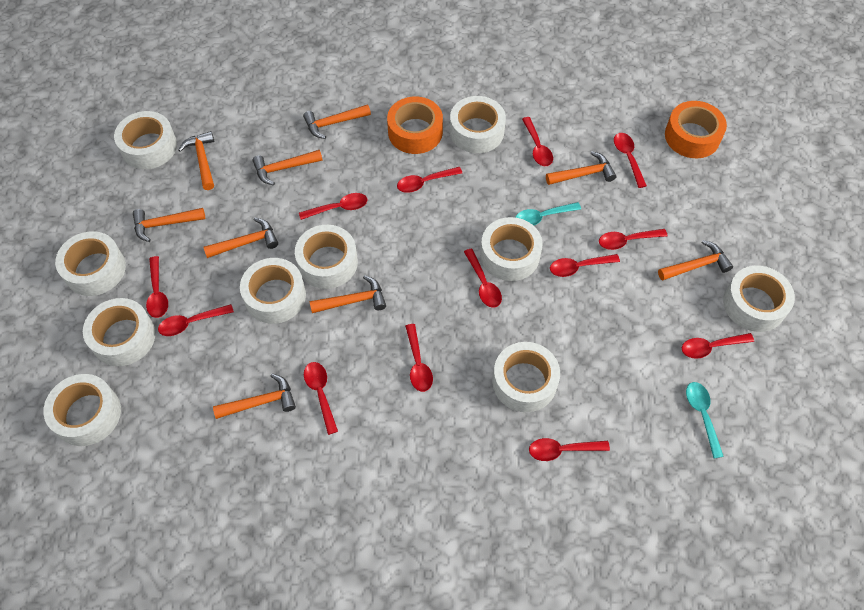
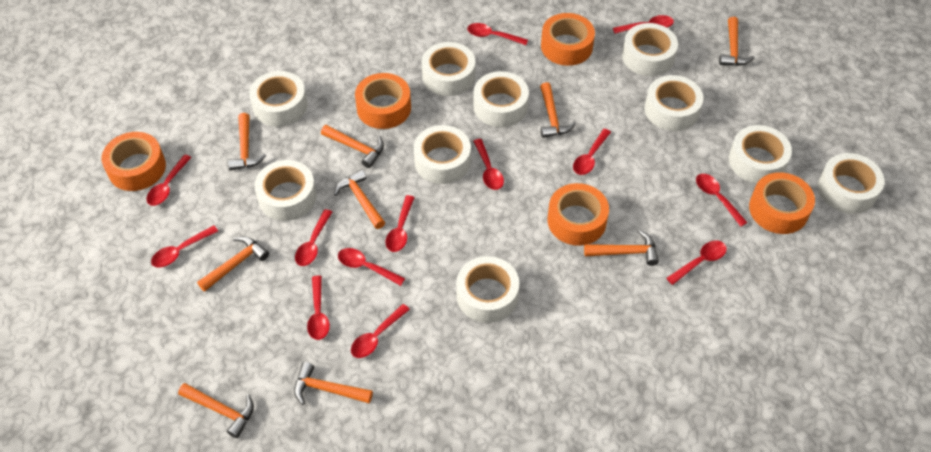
orange tape: [387,96,443,154] [665,101,727,158] = 2 -> [101,132,166,191] [355,73,411,129] [541,13,595,66] [548,183,609,246] [749,172,815,234] = 5
turquoise spoon: [515,202,581,226] [686,382,724,458] = 2 -> none = 0

